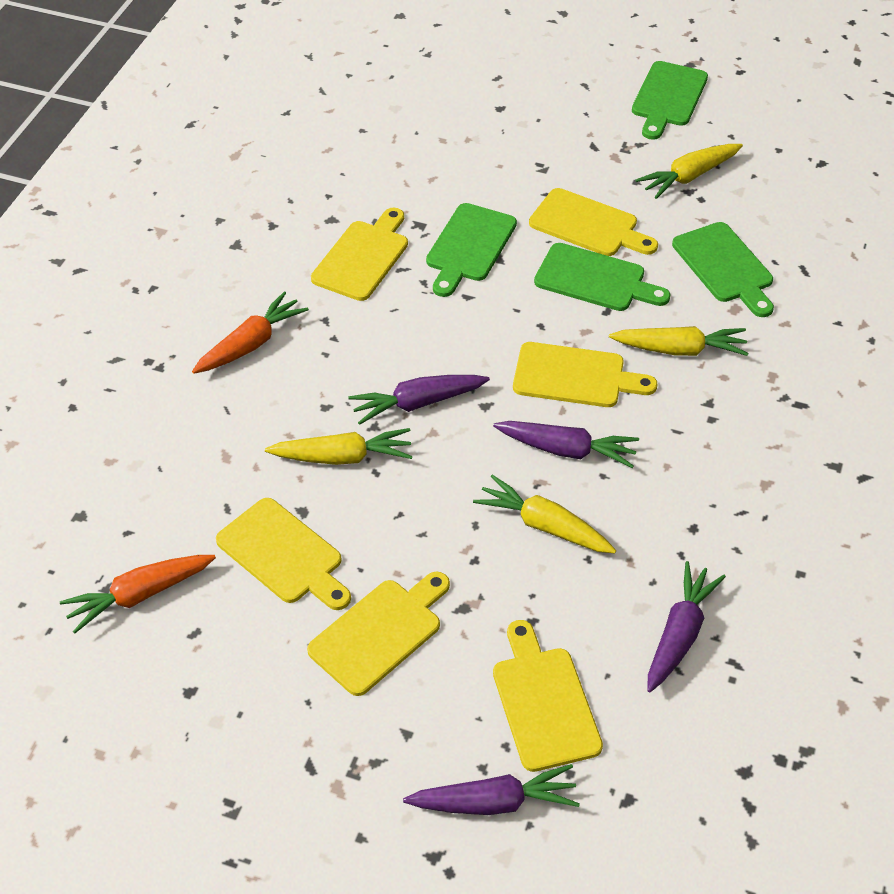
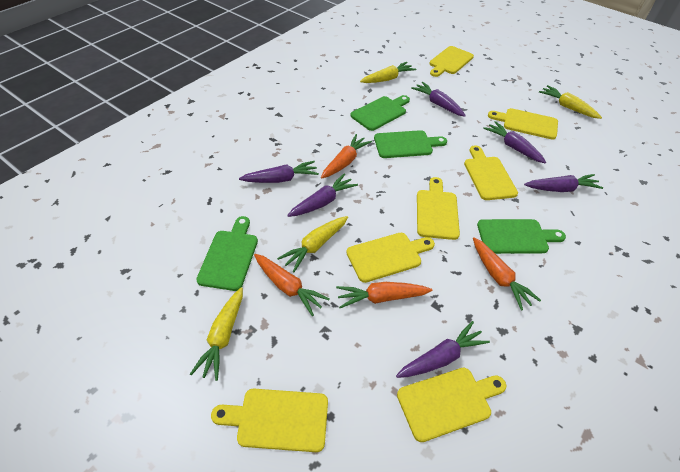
orange carrot: [60,555,216,633] [192,291,309,374] = 2 -> [254,254,330,316] [321,134,372,179] [336,282,432,308] [473,237,541,311] = 4
purple carrot: [348,375,490,425] [403,764,580,815] [493,421,639,468] [647,561,726,693] = 4 -> [239,161,319,183] [287,174,358,217] [396,321,490,378] [411,82,466,117] [483,121,546,163] [524,174,603,192] = 6
yellow cutting board: [216,498,351,610] [307,571,450,696] [311,208,408,301] [493,620,603,772] [513,342,657,407] [529,188,658,256] = 6 -> [211,389,328,452] [346,233,435,283] [397,368,506,442] [417,177,460,240] [429,46,474,77] [464,145,518,200] [488,108,558,140] = 7

